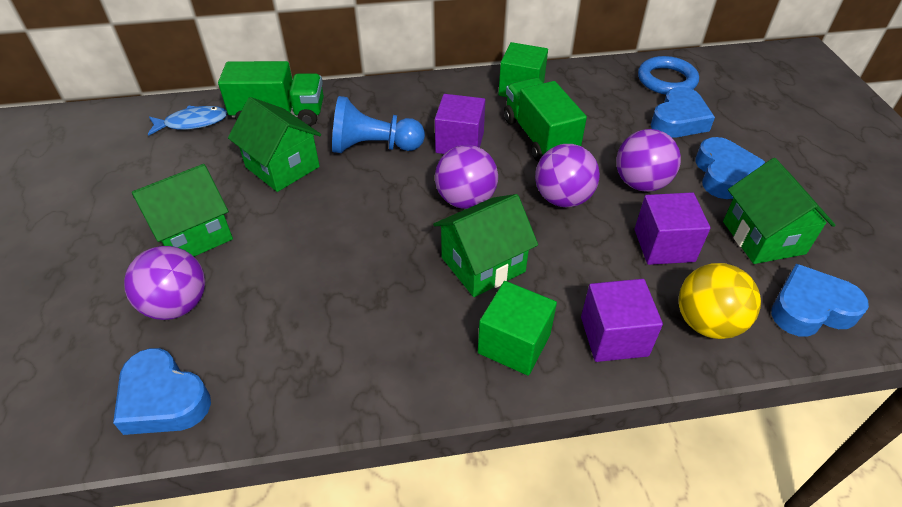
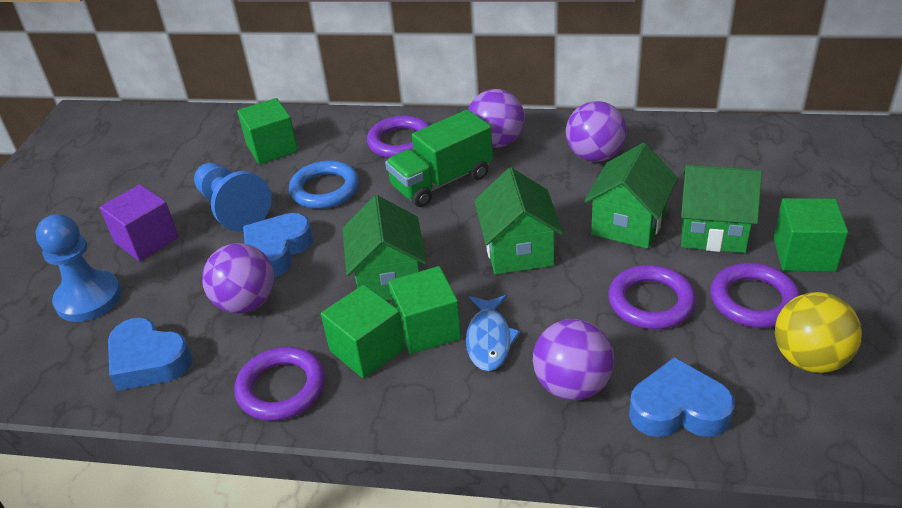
blue heart: [113,348,211,435] [651,87,715,138] [695,137,765,199] [771,264,869,337] = 4 -> [108,318,193,391] [243,213,313,277] [629,357,735,437] = 3
blue pawn: [332,96,425,153] = 1 -> [36,214,122,322] [194,163,272,231] = 2
green cube: [478,281,557,376] [499,42,548,97] = 2 -> [237,98,298,164] [321,285,405,379] [388,266,461,354] [773,198,848,272] = 4
green truck: [218,61,324,126] [504,78,587,161] = 2 -> [385,109,493,207] = 1
purple cube: [435,94,485,154] [581,279,663,362] [635,192,711,265] = 3 -> [100,184,179,261] = 1
purple ring: none = 0 -> [235,347,325,421] [367,115,430,158] [608,265,696,329] [710,263,800,328] = 4

